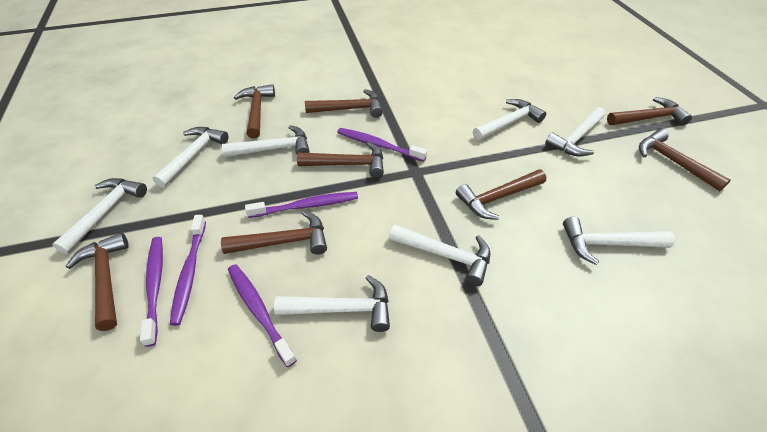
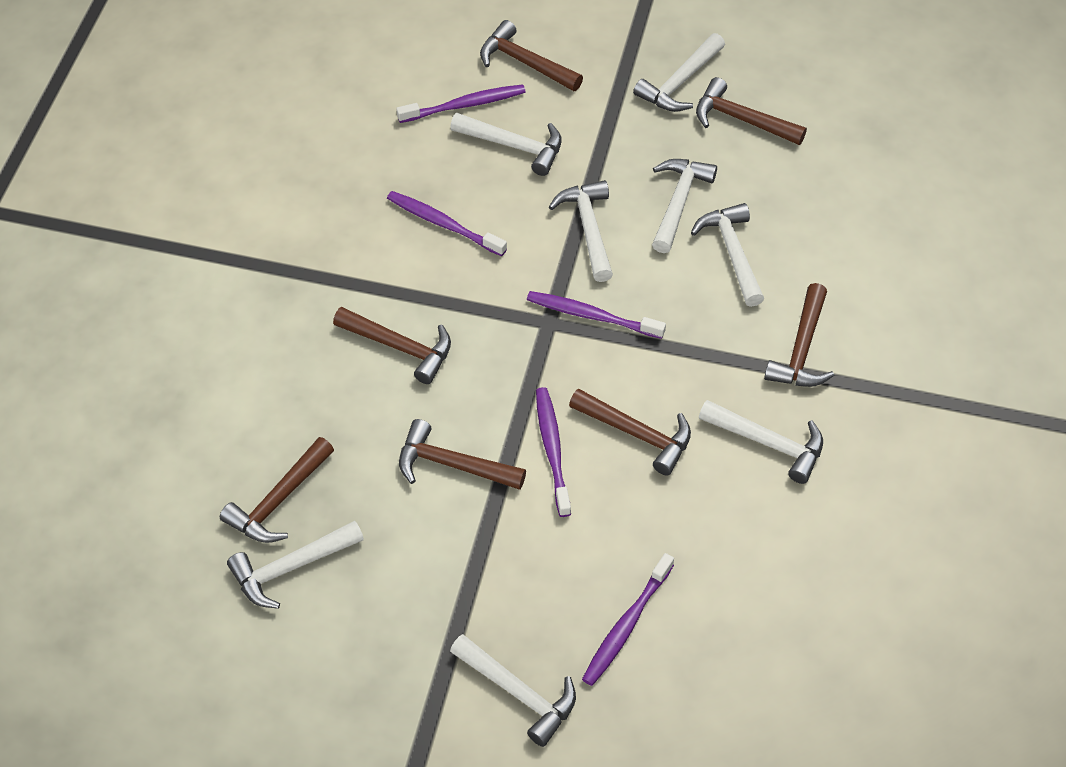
brown hammer: [66,233,129,331] [221,210,327,255] [234,84,275,139] [297,142,384,178] [305,89,383,118] [456,169,546,220] [607,97,692,126] [639,129,731,191] = 8 -> [220,437,334,543] [333,307,451,384] [399,419,526,490] [480,20,583,91] [569,389,691,475] [696,77,807,145] [764,283,834,387] = 7

